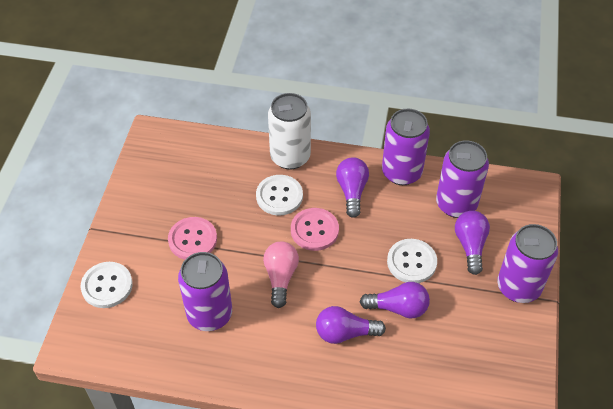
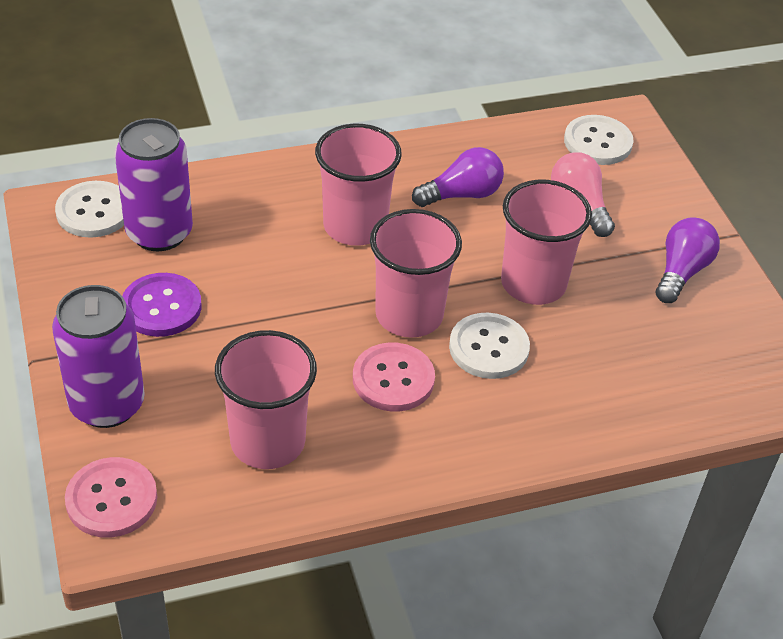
pink cup: none = 0 -> [215,330,317,469] [315,124,402,246] [370,209,462,338] [501,180,592,305] = 4
purple button: none = 0 -> [122,273,201,337] = 1
purple can: [178,252,232,331] [382,109,430,185] [436,140,489,218] [497,224,558,303] = 4 -> [52,285,145,428] [115,118,193,251] = 2
purple light bulb: [316,306,386,344] [336,157,369,218] [360,282,430,318] [455,211,490,275] = 4 -> [412,147,504,207] [656,217,720,303] = 2
white can: [268,93,311,169] = 1 -> none = 0

